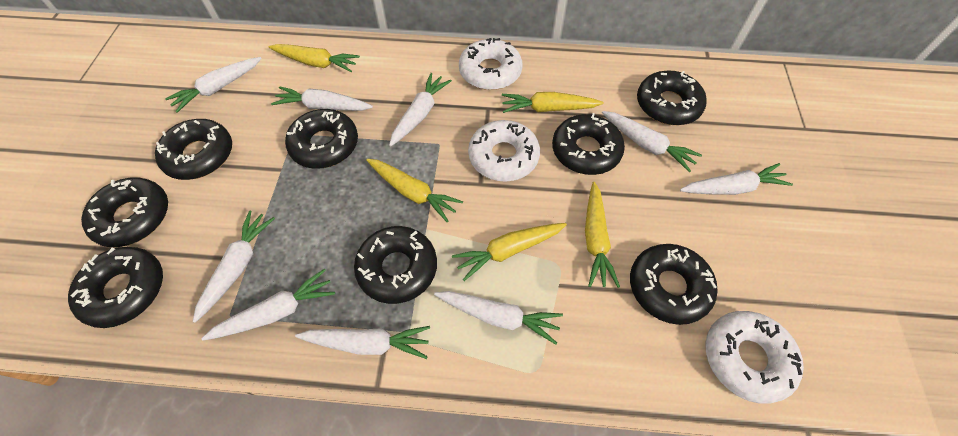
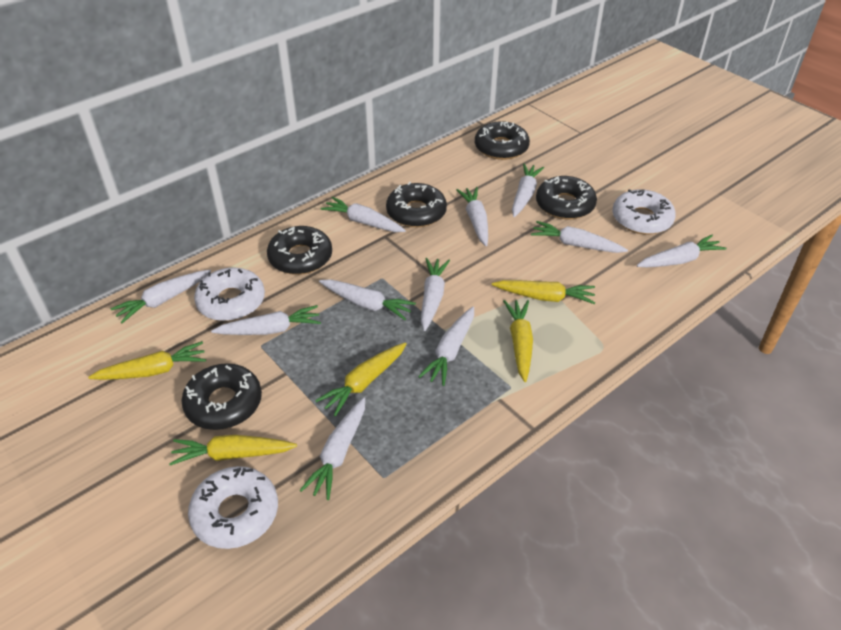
black donut: [68,247,163,328] [81,177,168,247] [155,119,232,180] [285,109,358,169] [354,226,437,304] [552,113,625,175] [630,244,718,325] [637,71,707,125] = 8 -> [182,363,262,430] [267,226,332,275] [386,182,447,227] [475,121,530,160] [536,176,597,219] = 5
white carrot: [165,57,262,113] [193,210,275,323] [201,268,335,341] [271,86,373,111] [295,326,430,359] [389,73,452,146] [434,291,563,345] [602,111,702,173] [680,163,793,195] = 9 -> [110,270,211,323] [211,305,321,335] [300,397,365,500] [319,279,416,320] [320,197,406,232] [418,307,474,386] [421,258,450,331] [456,187,488,246] [512,163,544,217] [531,221,628,253] [637,235,727,267] = 11

